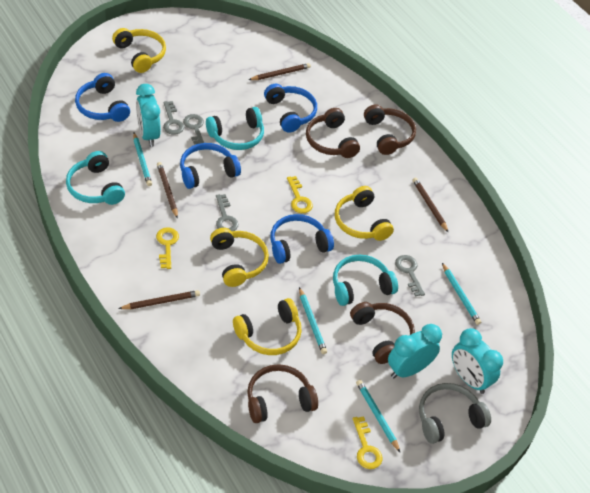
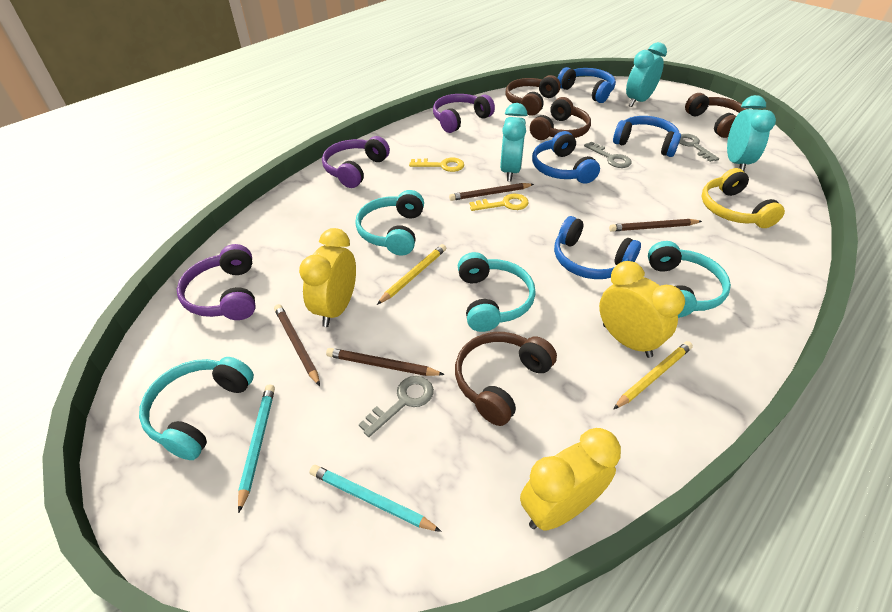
grey headphones: [419,383,491,444] = 1 -> none = 0
grey key: [163,101,184,135] [183,114,204,144] [216,194,238,231] [395,255,425,297] = 4 -> [359,376,434,437] [584,142,632,168] [679,134,719,162] = 3
purple headphones: none = 0 -> [177,244,256,320] [322,136,390,188] [433,94,495,133] = 3
turquoise headphones: [66,151,125,205] [206,107,264,150] [333,255,398,306] = 3 -> [139,357,254,460] [355,190,424,255] [458,252,535,332] [648,241,731,318] = 4
turquoise pencil: [133,133,152,186] [299,287,327,354] [356,380,400,452] [442,263,481,325] = 4 -> [238,384,275,513] [309,465,442,532] = 2
yellow clock: none = 0 -> [299,228,356,327] [520,428,621,531] [599,261,685,358] = 3
yellow headphones: [112,28,166,73] [210,228,269,287] [233,298,302,355] [335,186,394,241] = 4 -> [701,168,785,228] = 1
yellow key: [156,227,179,269] [287,176,313,213] [353,416,382,469] = 3 -> [409,158,464,172] [470,193,529,211] = 2
yellow pencil: none = 0 -> [377,244,446,305] [614,341,693,409] = 2

